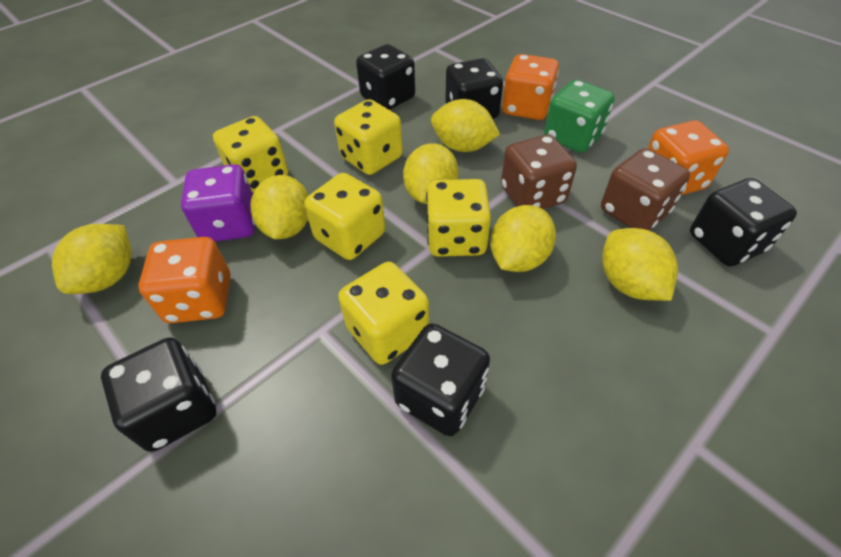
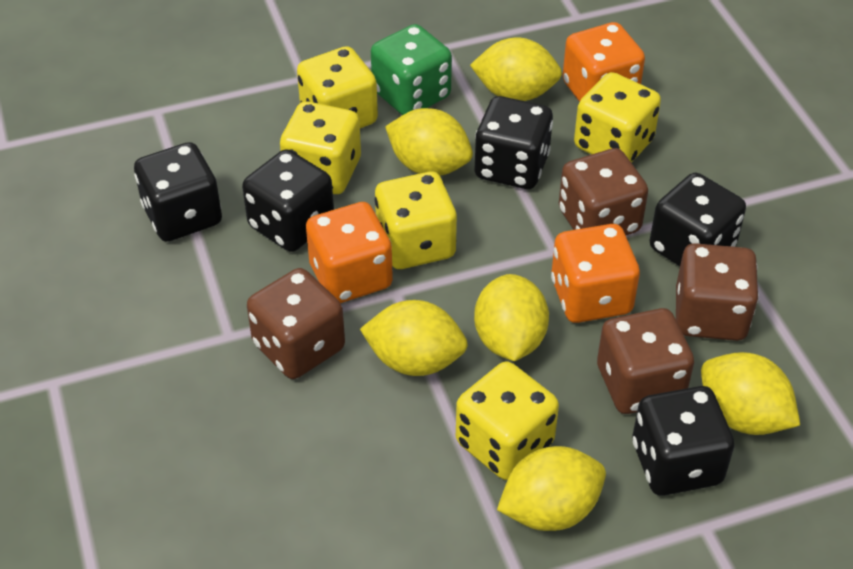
brown dice: [501,134,577,209] [601,148,690,231] = 2 -> [247,268,345,379] [559,148,648,235] [597,308,694,414] [676,243,759,341] = 4
purple dice: [181,164,255,242] = 1 -> none = 0

